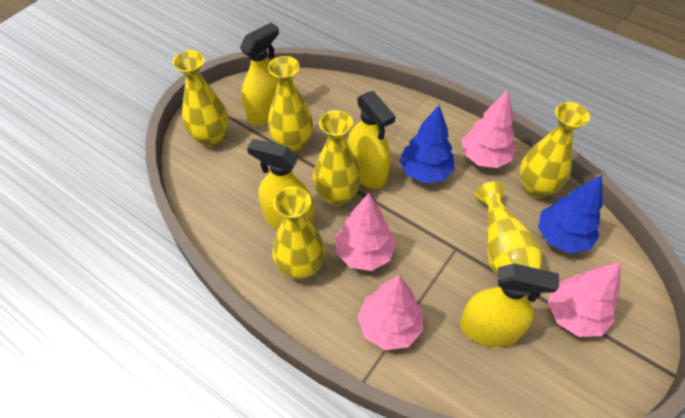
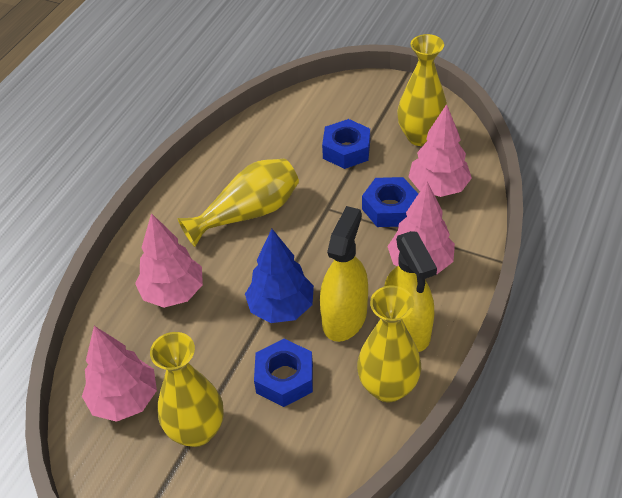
blue nut: none = 0 -> [254,339,313,407] [322,119,370,169] [362,177,418,227] = 3
blue tree: [400,105,455,183] [538,175,603,254] = 2 -> [245,229,314,323] = 1
yellow spray bottle: [240,23,279,126] [247,139,314,230] [348,91,395,189] [460,264,559,347] = 4 -> [320,206,368,342] [384,231,437,352] = 2
yellow vase: [173,50,229,147] [268,56,313,152] [272,187,325,280] [313,110,361,206] [475,181,543,277] [520,102,590,198] = 6 -> [150,332,224,447] [178,159,299,247] [357,286,421,402] [397,34,447,146] = 4

